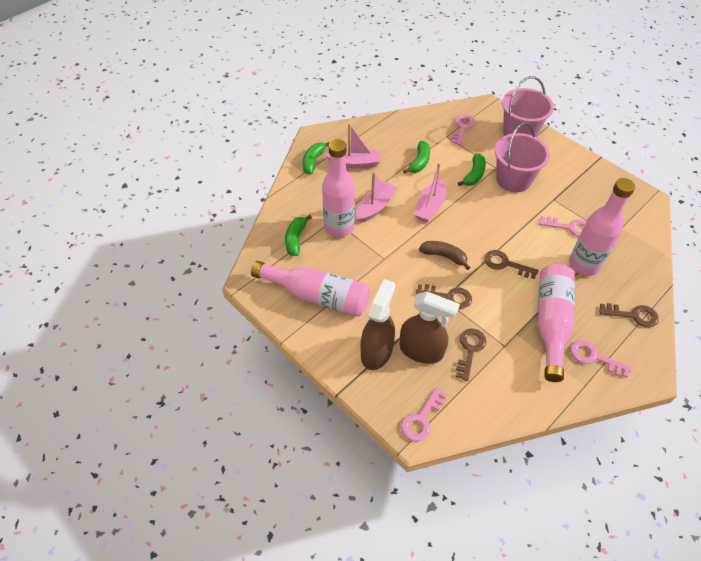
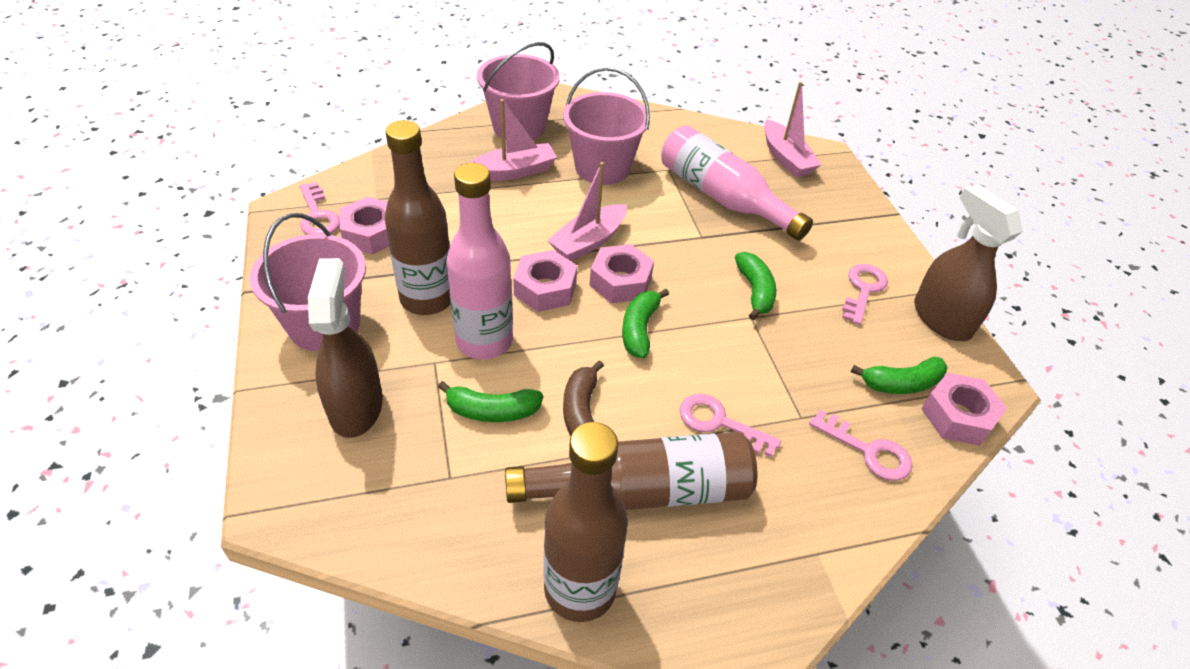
brown bottle: none = 0 -> [385,120,451,315] [505,432,757,510] [544,422,628,622] = 3
brown key: [416,284,472,309] [456,329,486,381] [484,250,539,279] [599,303,659,327] = 4 -> none = 0
pink bottle: [251,261,370,317] [322,139,355,237] [538,264,575,382] [569,178,635,276] = 4 -> [446,163,513,360] [661,125,813,241] = 2
pink bucket: [495,122,550,192] [502,76,554,137] = 2 -> [250,213,366,351] [477,42,560,140] [563,67,650,185] = 3
pink nut: none = 0 -> [340,197,389,254] [513,250,577,312] [590,244,654,303] [921,372,1007,446] = 4

